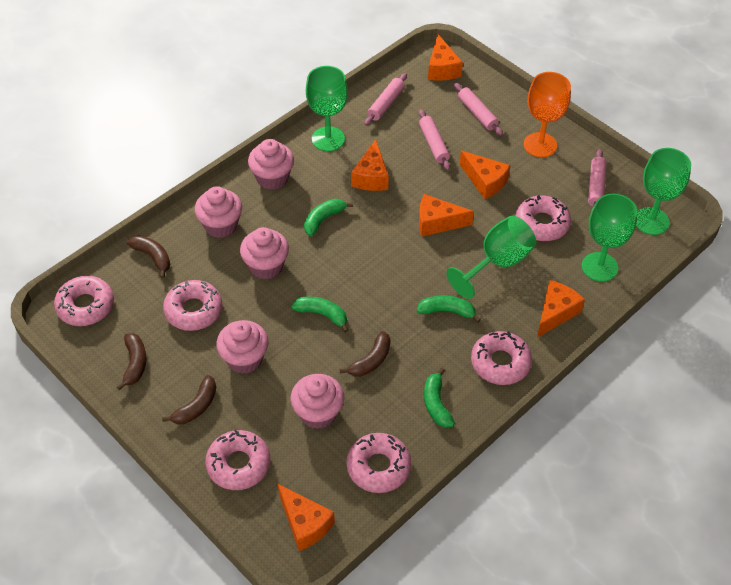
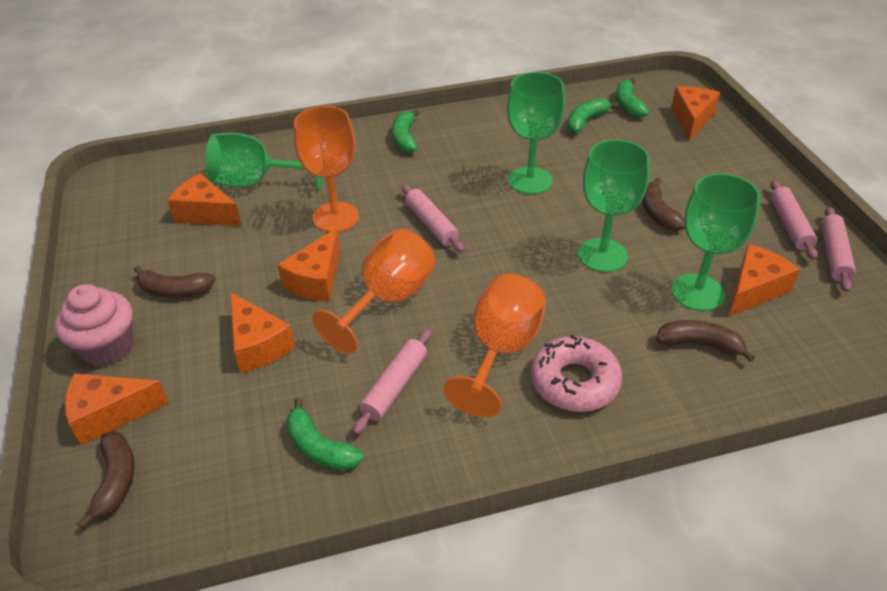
orange goblet: [524,72,571,157] = 1 -> [294,106,359,232] [312,228,436,354] [443,273,546,418] = 3
pink cupcake: [195,186,242,238] [216,320,269,374] [240,227,289,280] [248,139,294,190] [291,374,344,429] = 5 -> [55,284,133,366] = 1
pink donut: [54,276,114,326] [163,280,223,331] [205,430,270,490] [346,433,411,493] [471,331,532,385] [516,195,571,241] = 6 -> [531,335,622,412] = 1

